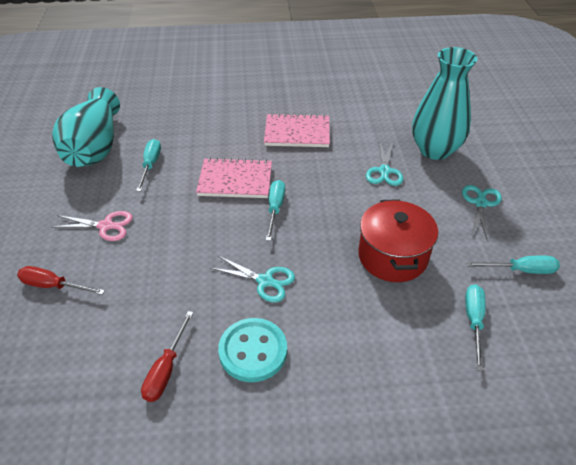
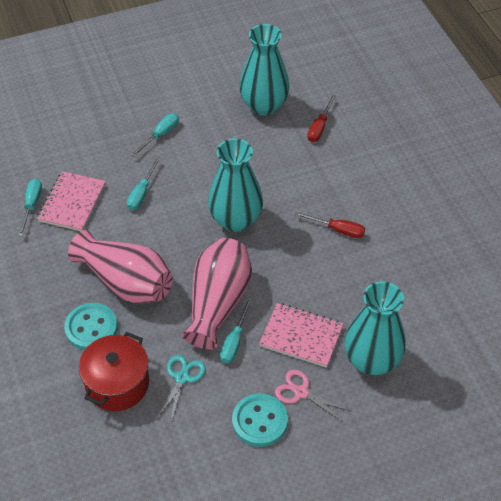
pink vase: none = 0 -> [68,230,173,304] [182,238,252,349] = 2
turquoise button: [218,318,287,382] = 1 -> [64,303,118,350] [232,394,288,447] = 2
turquoise scissors: [211,256,295,302] [366,141,403,186] [462,185,502,239] = 3 -> [157,355,205,423] = 1
turquoise vase: [52,87,120,167] [412,47,477,160] = 2 -> [208,138,263,232] [239,24,289,116] [345,281,406,375] = 3

